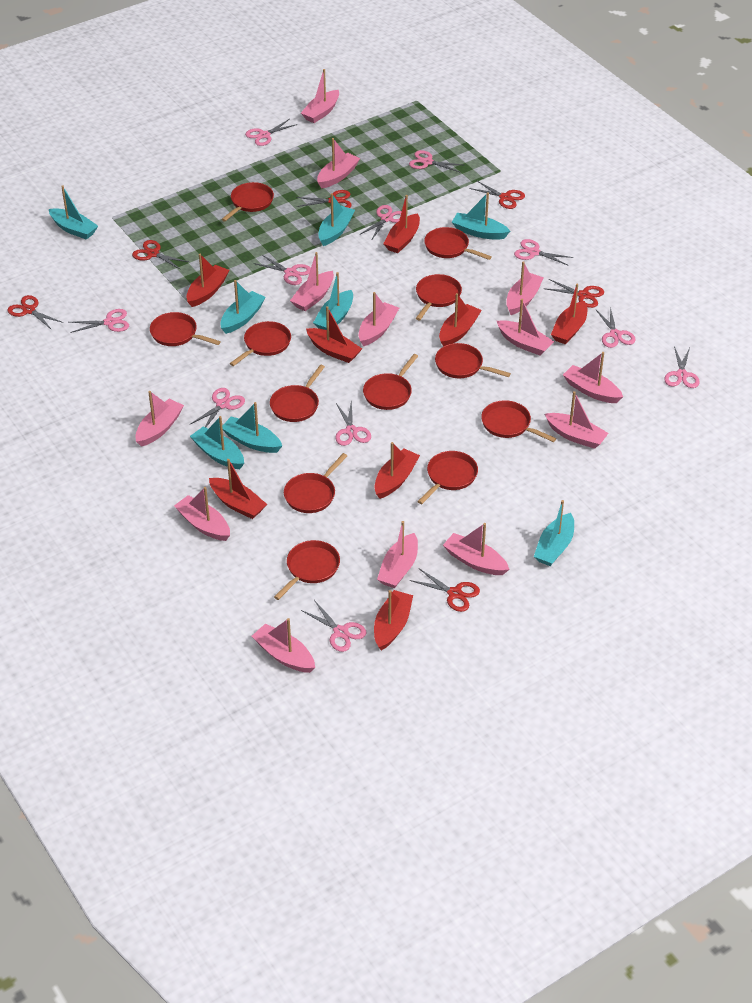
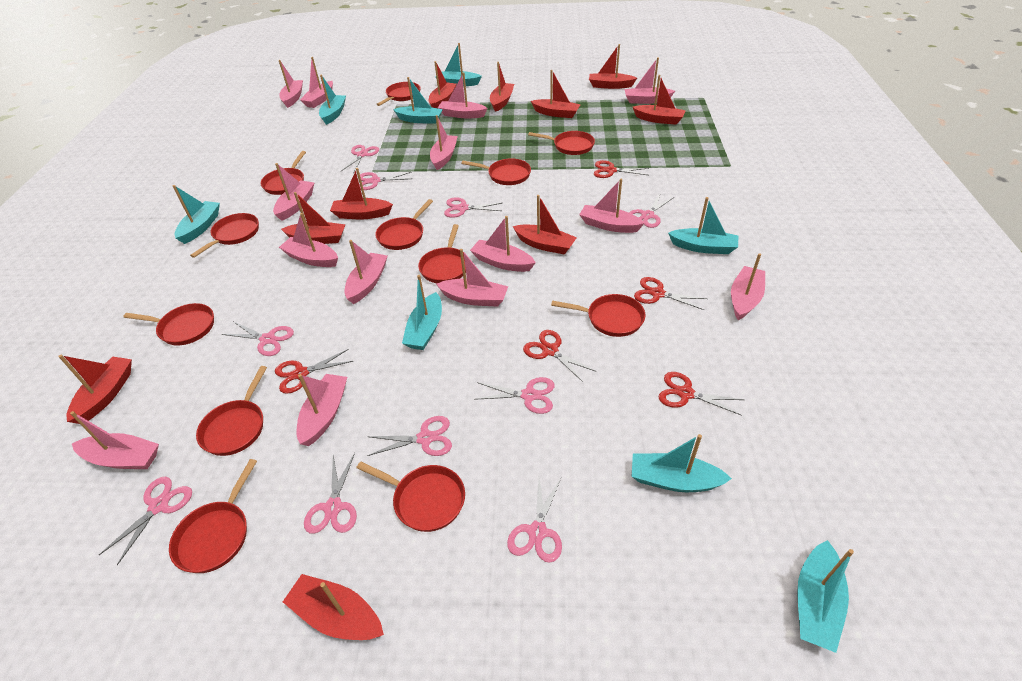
pink boat: [135,391,184,447] [174,487,230,541] [252,618,315,673] [290,252,334,311] [301,69,339,123] [317,138,360,189] [359,292,399,346] [377,521,418,588] [443,523,509,575] [497,299,554,355] [506,261,544,315] [545,391,609,449] [563,352,623,403] = 13 -> [70,411,159,469] [273,163,314,221] [279,60,303,108] [279,213,338,267] [296,374,347,446] [300,57,333,108] [344,240,387,304] [430,115,458,170] [436,249,508,307] [438,73,488,118] [470,216,536,272] [579,179,645,233] [625,57,675,104] [731,253,765,320] = 14
pink scissors: [70,309,129,333] [189,388,245,427] [245,119,298,146] [254,255,311,285] [301,600,366,652] [335,400,371,446] [359,205,402,241] [409,150,462,173] [514,239,573,266] [595,307,636,348] [664,346,699,388] = 11 -> [99,477,192,565] [222,321,294,356] [304,453,357,534] [341,145,379,174] [359,172,412,190] [367,416,452,456] [444,197,502,218] [474,377,555,414] [507,477,562,563] [629,195,674,228] = 10
red boat: [186,254,230,307] [209,459,267,519] [306,306,362,363] [374,442,420,499] [374,590,413,650] [383,195,420,253] [439,293,482,347] [551,284,587,344] = 8 -> [58,355,132,424] [281,192,346,244] [283,574,384,640] [330,168,393,219] [429,61,457,108] [490,62,514,112] [513,195,577,254] [531,70,581,118] [589,44,637,89] [633,75,686,125] = 10
red scissors: [7,295,63,330] [132,240,189,270] [296,190,352,208] [410,568,480,612] [469,181,525,209] [544,279,604,308] = 6 -> [275,349,353,394] [523,330,596,382] [594,160,649,178] [634,277,708,310] [659,372,744,416] = 5

